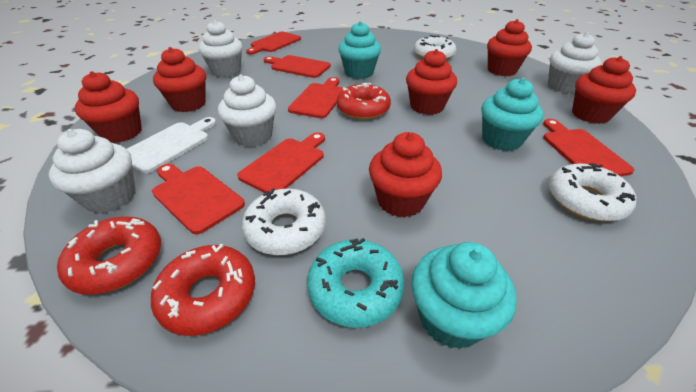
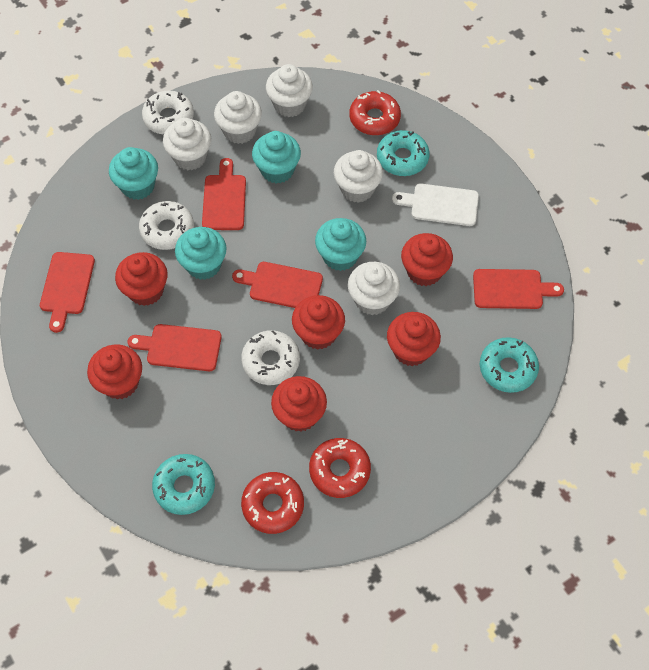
red cutting board: [152,164,245,234] [237,132,325,193] [246,32,301,55] [264,55,331,78] [288,77,343,118] [543,119,634,176] = 6 -> [40,252,95,333] [128,324,222,371] [202,158,246,230] [232,262,323,308] [473,269,564,309] = 5
turquoise cupcake: [338,21,381,79] [411,242,517,349] [481,78,543,151] = 3 -> [109,147,158,200] [175,227,227,280] [252,131,301,183] [315,218,366,271] = 4
turquoise donut: [307,238,405,328] = 1 -> [152,454,215,515] [377,130,429,176] [480,337,539,393] = 3
white cupcake: [49,129,136,213] [199,20,243,77] [218,74,276,147] [548,32,601,93] = 4 -> [163,118,211,170] [214,91,262,144] [266,64,313,117] [334,150,383,203] [348,262,400,315] = 5

